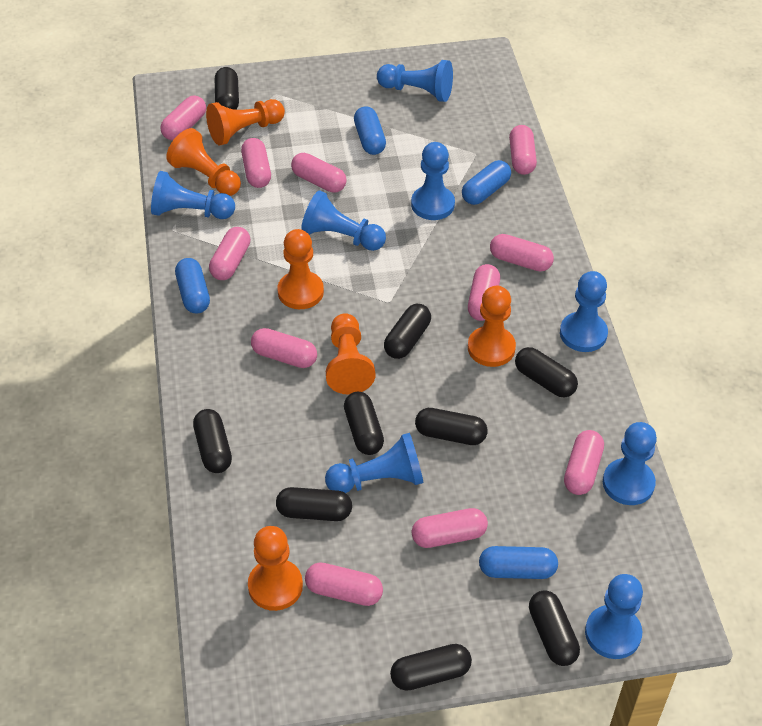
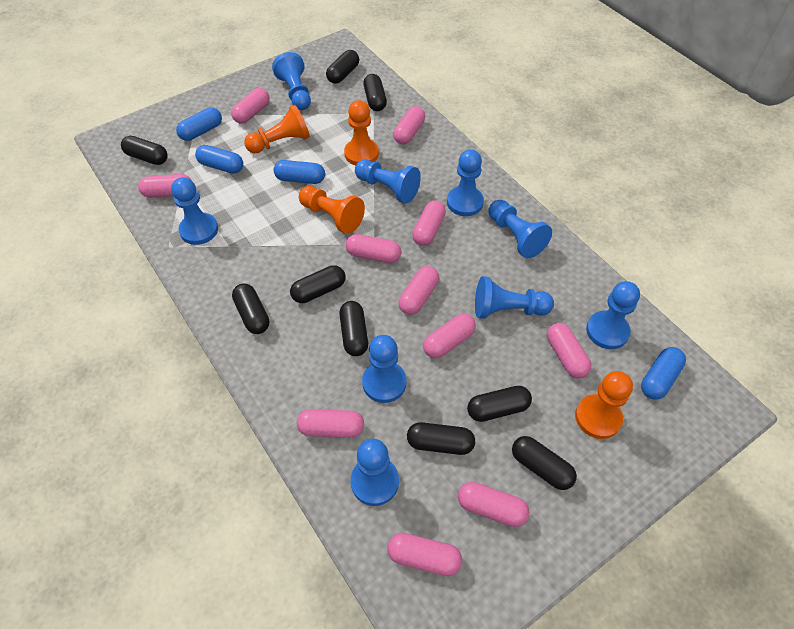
blue pawn: [151,171,235,219] [301,190,386,251] [325,433,423,493] [377,60,453,102] [411,142,455,220] [560,271,608,352] [585,574,643,659] [603,422,657,505] = 8 -> [171,177,218,245] [272,52,311,110] [351,439,399,506] [355,160,421,204] [362,335,407,403] [447,149,484,216] [475,276,554,319] [489,200,552,258] [586,281,640,349] = 9
orange pawn: [166,128,241,196] [206,99,285,145] [248,526,303,611] [277,229,324,309] [326,313,375,395] [468,286,516,367] = 6 -> [244,105,310,153] [299,186,365,234] [344,100,379,165] [575,371,633,439] = 4

